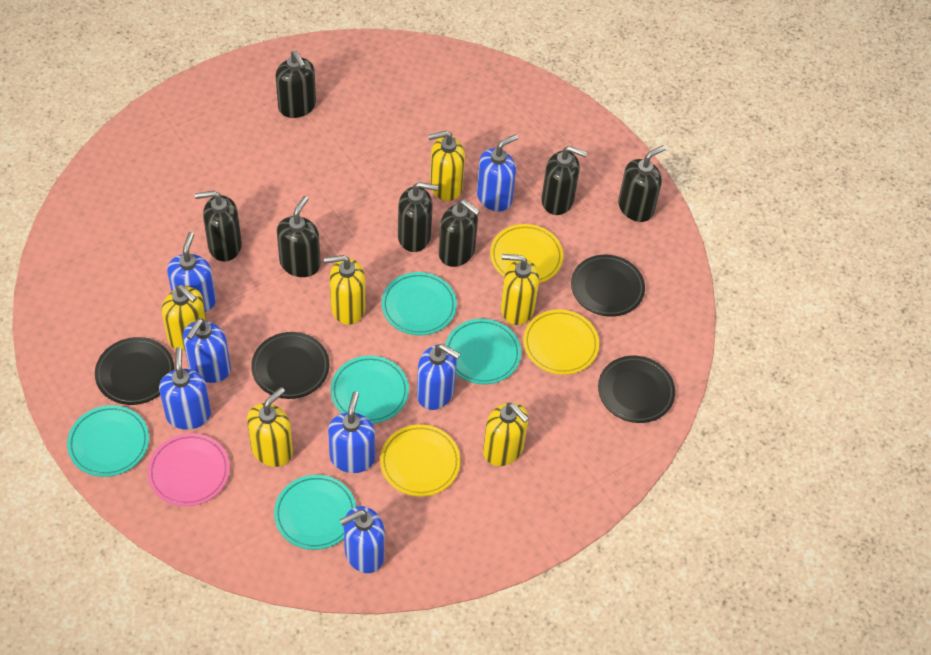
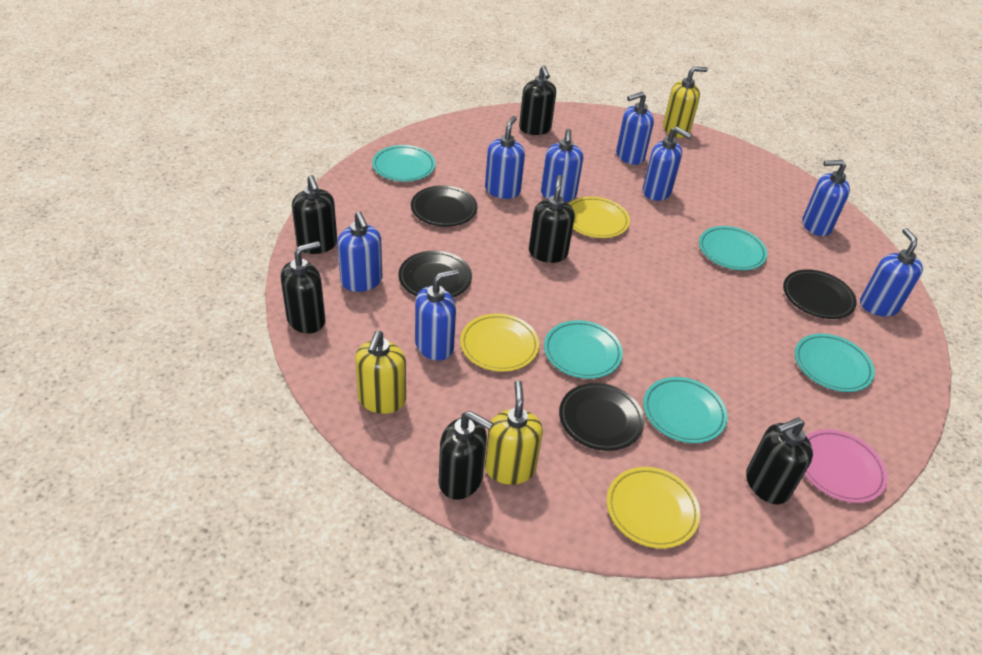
black soap dispenser: [195,191,242,262] [275,51,316,118] [277,196,320,277] [398,182,438,252] [439,200,480,267] [542,146,587,215] [618,145,666,222] = 7 -> [281,241,325,334] [292,175,337,254] [439,411,493,500] [519,65,556,135] [529,175,575,263] [746,418,813,504] = 6
blue soap dispenser: [159,347,211,430] [167,232,216,313] [183,318,231,383] [328,392,375,473] [340,506,385,573] [417,344,460,410] [477,134,518,212] = 7 -> [337,212,382,292] [415,269,459,361] [485,116,525,199] [541,129,583,202] [616,92,654,165] [643,127,692,201] [802,160,850,236] [860,228,923,316] = 8
yellow soap dispenser: [162,285,207,351] [247,387,293,467] [324,255,365,325] [428,131,465,201] [483,402,529,466] [501,254,539,325] = 6 -> [355,331,406,414] [485,380,543,485] [663,66,708,138] = 3

